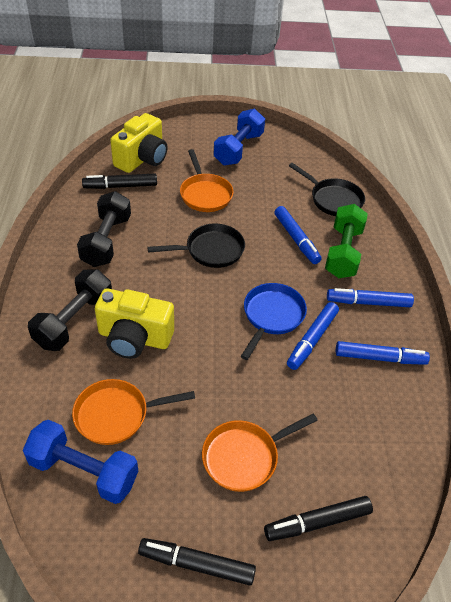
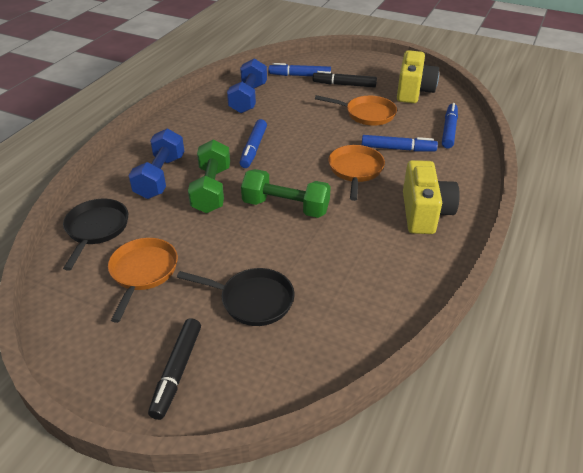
black dumbbell: [28,270,112,351] [77,191,131,267] = 2 -> none = 0
black marker: [82,174,157,189] [138,538,256,585] [264,496,373,541] = 3 -> [148,318,201,420] [313,71,377,88] = 2
blue pan: [241,283,307,360] = 1 -> none = 0
green dumbbell: [325,204,368,278] = 1 -> [188,140,230,213] [241,169,331,218] = 2

